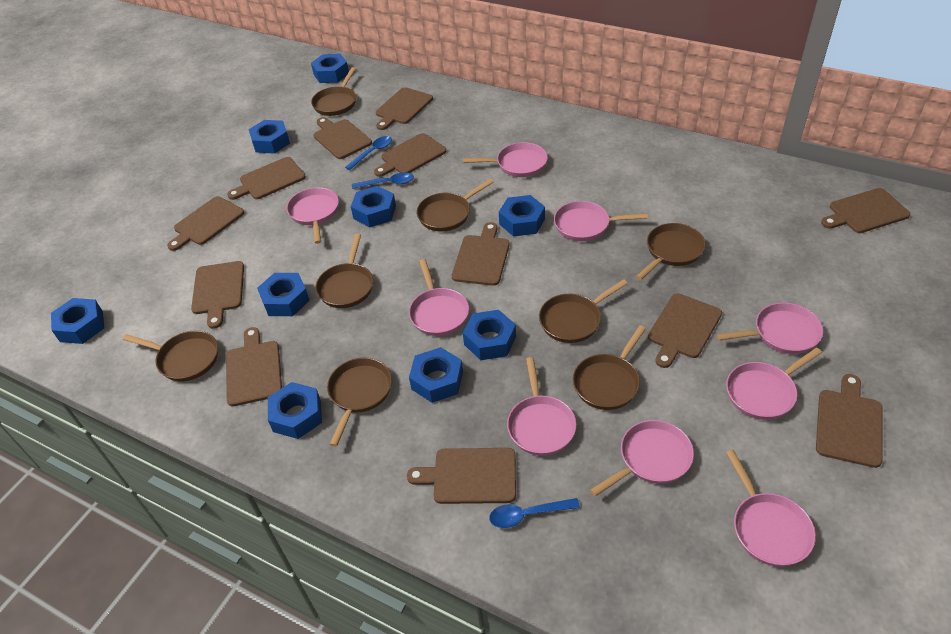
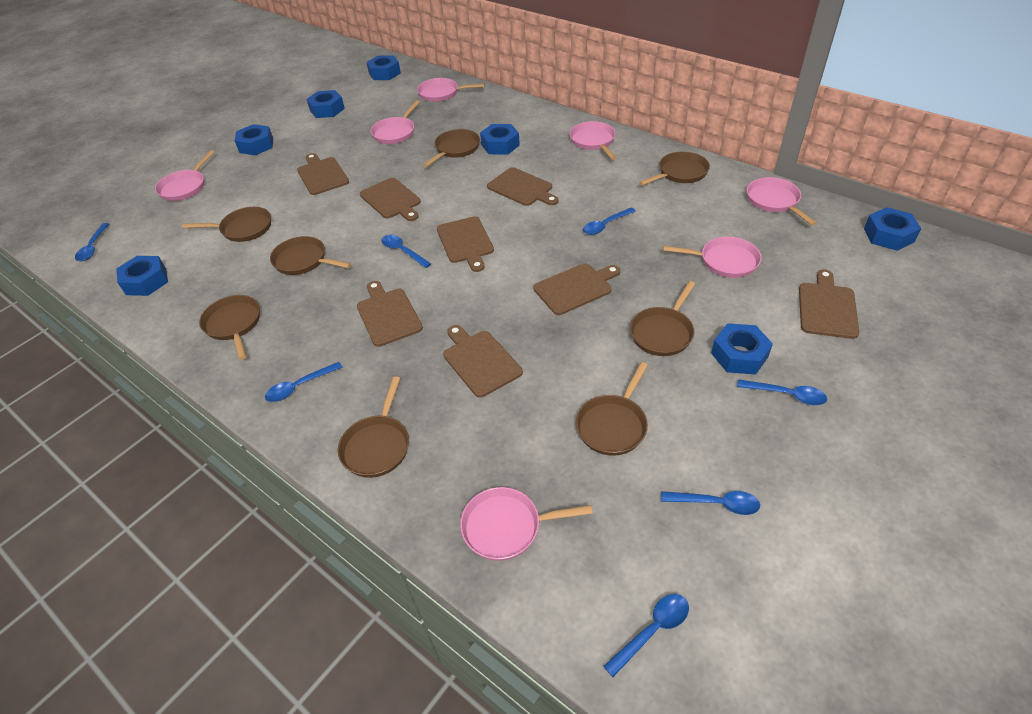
blue nut: [51,298,104,344] [249,120,290,154] [257,273,310,316] [268,382,322,439] [311,54,349,83] [351,186,396,227] [409,347,463,403] [463,310,516,360] [499,195,545,237] = 9 -> [116,256,168,296] [235,124,273,155] [306,90,345,118] [366,55,401,80] [480,124,520,155] [711,323,773,375] [864,207,921,251] = 7
blue spoon: [345,136,392,170] [352,172,414,189] [489,498,580,528] = 3 -> [75,223,109,261] [265,362,343,402] [382,235,431,268] [583,207,636,235] [603,594,689,677] [661,491,760,515] [737,379,827,405] = 7
brown cutting board: [167,196,244,251] [191,261,244,329] [226,327,282,406] [227,157,306,200] [314,117,372,159] [374,133,446,177] [376,87,433,130] [407,448,516,504] [452,222,510,286] [648,293,722,368] [816,374,883,468] [821,188,910,233] = 12 -> [297,153,349,195] [357,281,423,347] [360,178,421,221] [437,216,494,272] [443,325,523,398] [487,167,559,206] [533,263,620,315] [799,270,859,339] = 8
pink pan: [287,187,339,244] [409,259,469,336] [463,142,548,177] [507,357,577,456] [554,201,648,241] [590,420,694,496] [717,303,823,354] [726,347,822,420] [726,450,816,567] = 9 -> [155,150,215,201] [370,100,420,144] [417,78,485,102] [460,487,593,561] [570,121,617,160] [663,237,761,278] [747,177,817,226] = 7

